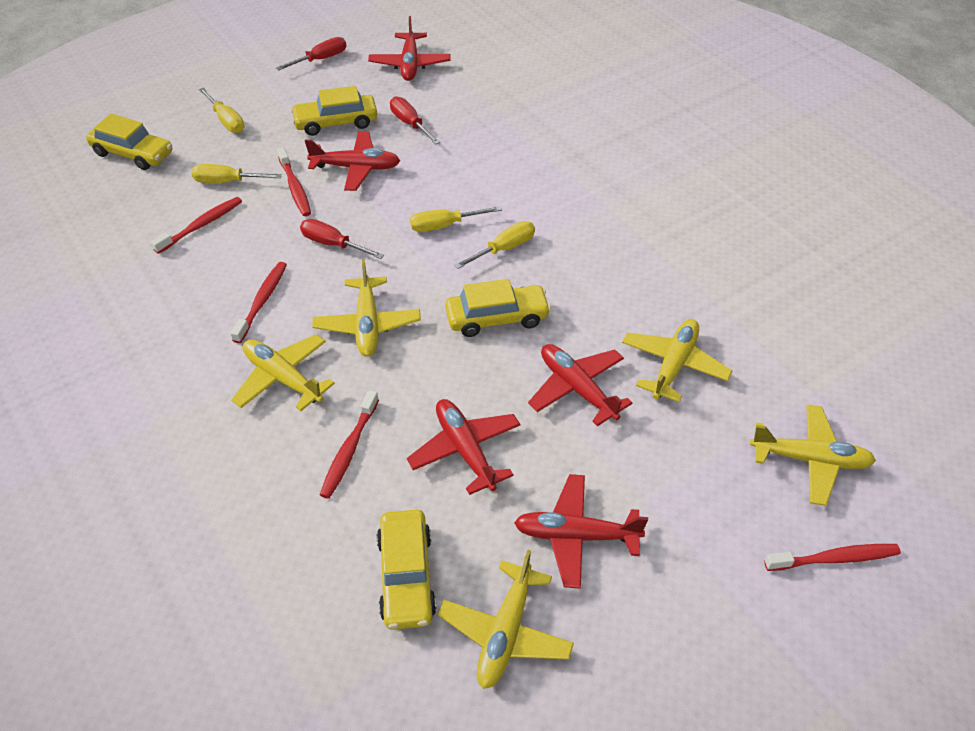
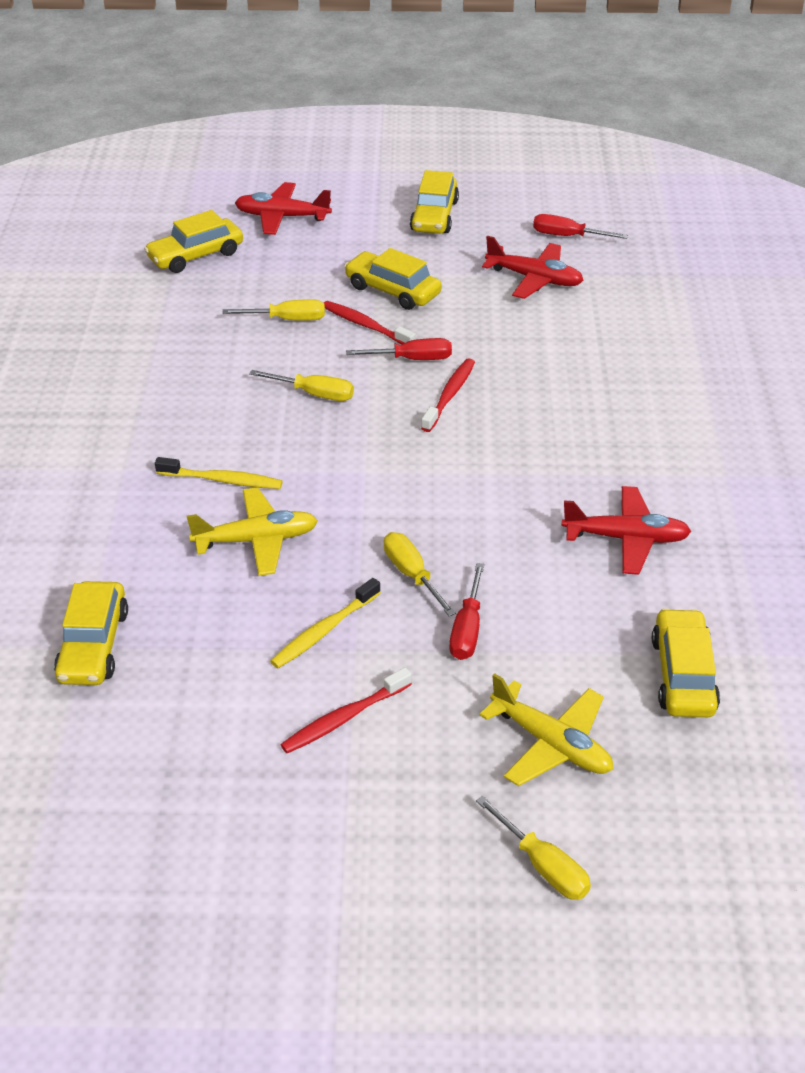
red plane: [305,132,400,191] [368,16,450,81] [407,399,521,495] [514,474,648,589] [528,344,632,426] = 5 -> [235,182,332,235] [482,236,583,299] [562,486,691,575] = 3
red toothbrush: [151,197,242,254] [230,262,287,343] [277,147,311,216] [320,390,379,499] [764,544,901,571] = 5 -> [280,667,412,753] [324,301,416,345] [421,359,475,432] = 3
yellow car: [86,114,172,170] [291,86,377,136] [377,510,436,630] [445,279,551,337] = 4 -> [54,581,128,685] [144,210,243,273] [344,248,442,310] [410,170,459,234] [652,608,720,717] = 5
yellow plane: [231,334,335,411] [312,260,421,357] [438,550,574,689] [622,319,733,402] [750,404,876,506] = 5 -> [187,487,318,576] [479,673,613,786] = 2
yellow toothbrush: none = 0 -> [155,457,283,489] [270,578,381,668] = 2

